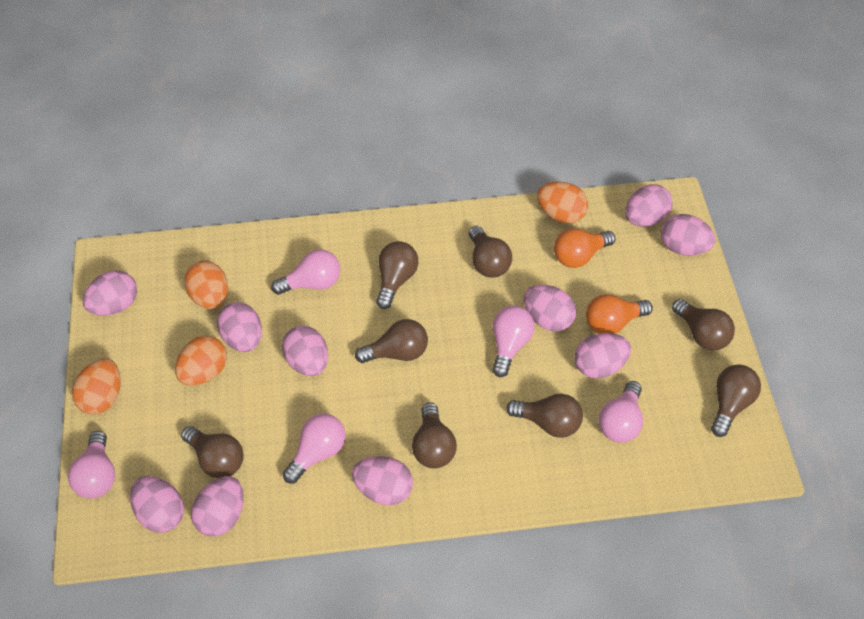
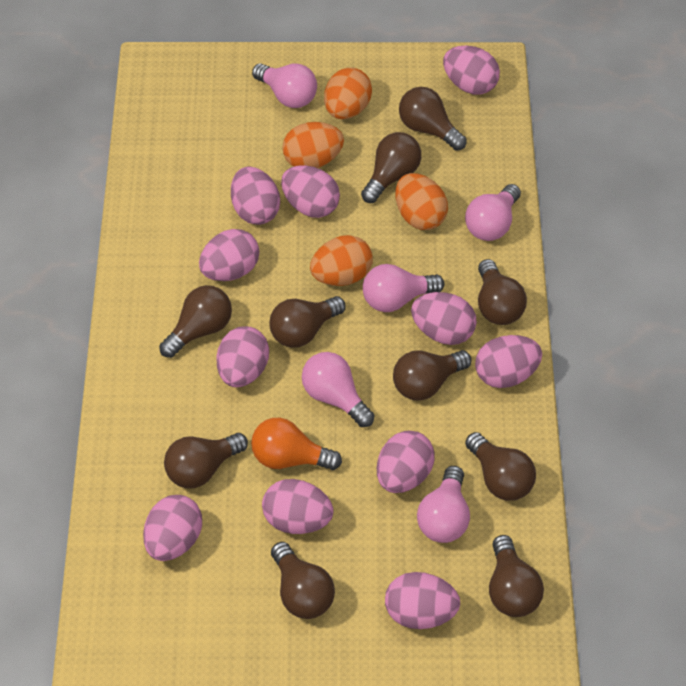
brown light bulb: [181,426,244,478] [355,319,428,363] [376,241,418,309] [412,402,457,468] [469,226,512,277] [506,394,583,438] [672,299,735,351] [711,364,761,437] = 8 -> [159,285,232,358] [164,433,248,489] [269,296,345,348] [271,542,335,619] [361,132,421,203] [393,350,471,401] [399,87,467,151] [465,432,536,501] [478,259,527,325] [489,535,544,617] = 10
orange light bulb: [554,228,615,268] [586,294,653,334] = 2 -> [251,418,342,470] = 1
pink egg: [83,271,137,316] [130,476,184,533] [191,476,244,537] [217,302,262,352] [282,326,328,376] [352,456,413,505] [524,285,576,332] [574,333,631,378] [625,184,672,227] [661,214,715,256] = 10 -> [143,495,202,561] [199,229,259,281] [216,326,269,387] [231,166,280,225] [262,479,334,534] [281,166,340,218] [377,431,435,493] [385,572,460,629] [411,292,477,345] [443,46,500,94] [475,335,542,388] = 11

